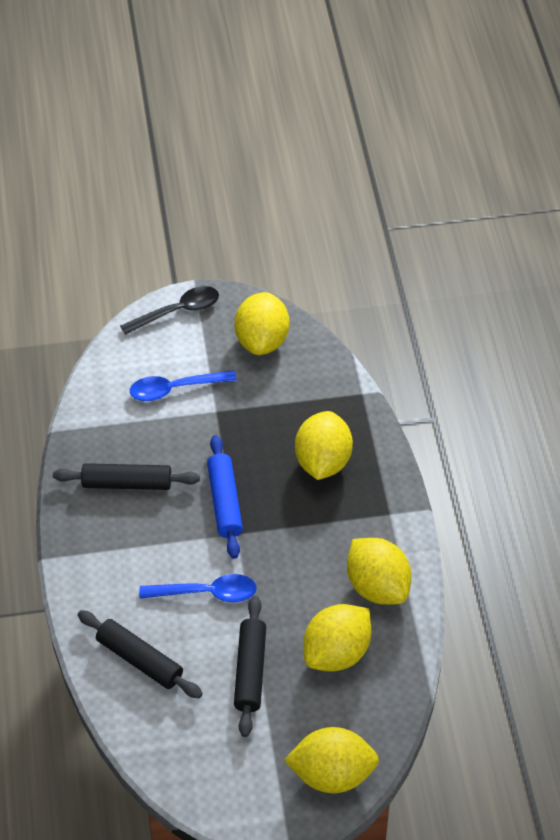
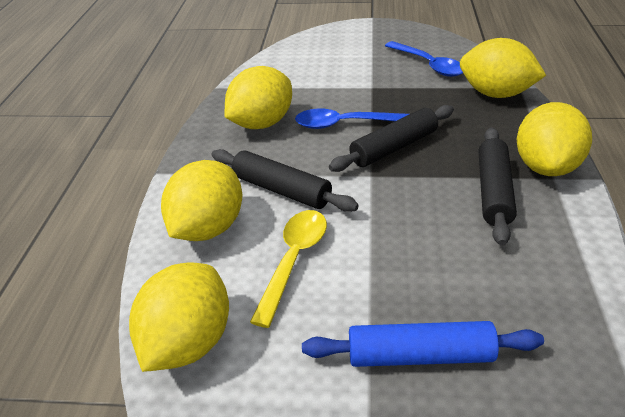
black spoon: [120,286,219,335] = 1 -> none = 0
yellow spoon: none = 0 -> [250,210,327,328] = 1

